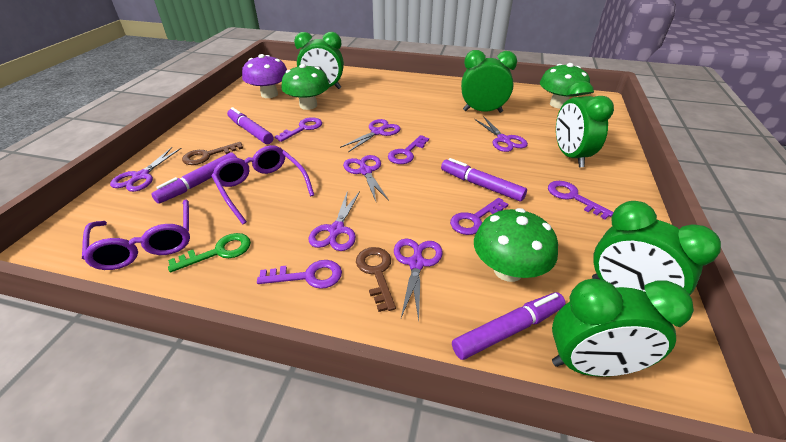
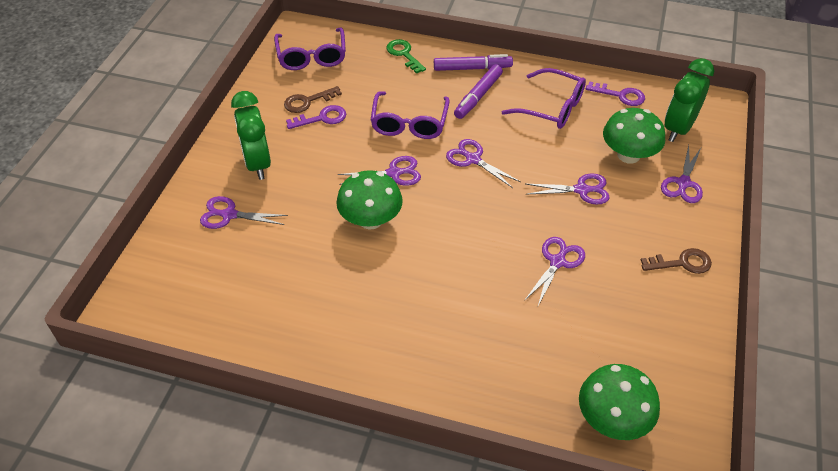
green clock: [294,32,344,89] [461,50,517,113] [552,279,694,377] [556,81,614,167] [592,201,721,295] = 5 -> [231,91,271,180] [665,58,714,142] = 2
purple glasses: [82,199,190,270] [212,145,314,224] = 2 -> [274,27,346,70] [371,91,450,139] [502,68,586,129] = 3
purple key: [257,260,342,289] [275,117,322,142] [388,135,429,164] [450,198,508,235] [548,181,614,219] = 5 -> [286,105,346,129] [586,81,645,106] = 2
purple marker: [151,152,237,204] [227,107,273,144] [441,158,527,201] [452,292,566,360] = 4 -> [434,54,513,71] [454,64,503,119] = 2
purple mushroom: [242,54,287,98] = 1 -> none = 0

